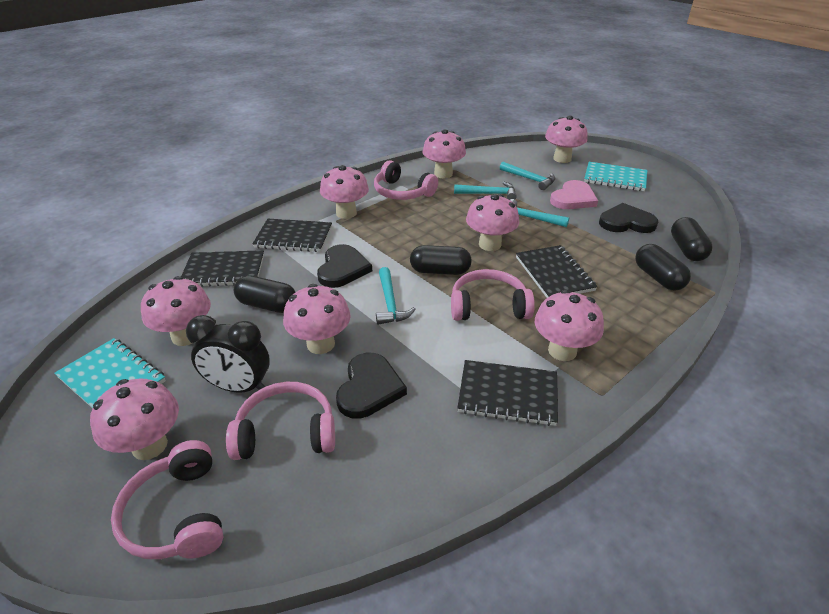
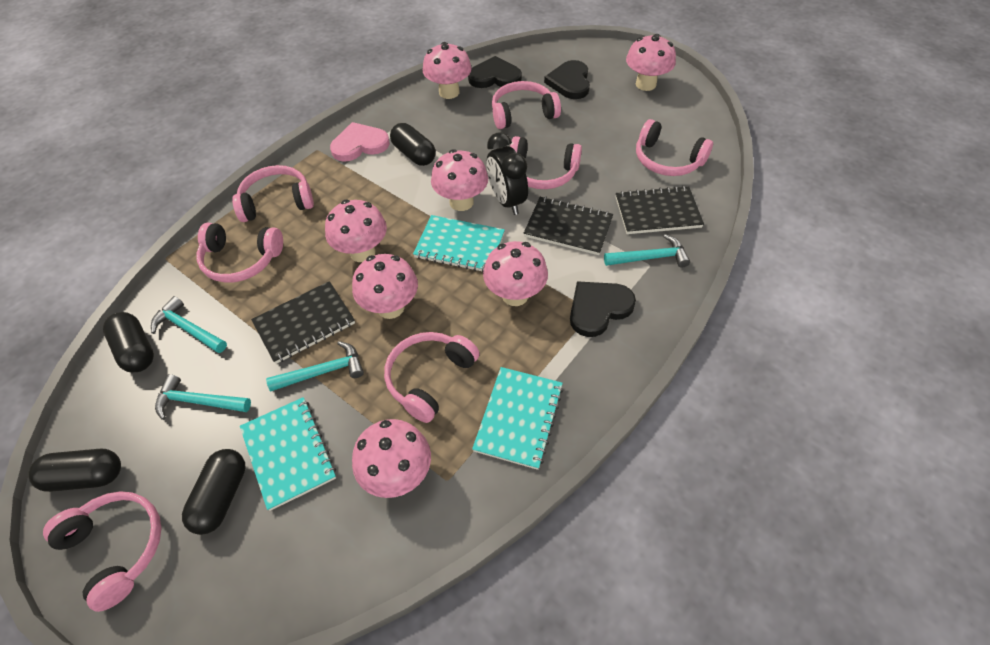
black notebook: [181,250,264,287] [252,219,332,252] [457,360,558,426] [516,245,598,298] = 4 -> [251,281,355,364] [524,197,613,255] [616,186,704,234] = 3
pink headphones: [111,440,223,559] [226,382,335,460] [374,160,438,200] [451,269,535,321] = 4 -> [43,491,162,612] [196,223,283,283] [232,165,314,222] [384,332,480,423] [492,81,561,129] [510,136,582,189] [636,119,713,176] = 7
pink mushroom: [90,379,179,460] [141,276,211,346] [283,284,350,354] [320,165,369,219] [422,129,466,178] [466,194,519,251] [535,290,604,361] [545,115,588,163] = 8 -> [325,199,387,262] [352,254,418,319] [352,419,431,498] [423,42,472,99] [431,149,488,211] [483,241,548,306] [626,34,676,91] = 7
turquoise notebook: [54,338,166,408] [584,162,647,191] = 2 -> [240,397,336,511] [413,215,505,272] [472,367,563,470] = 3

